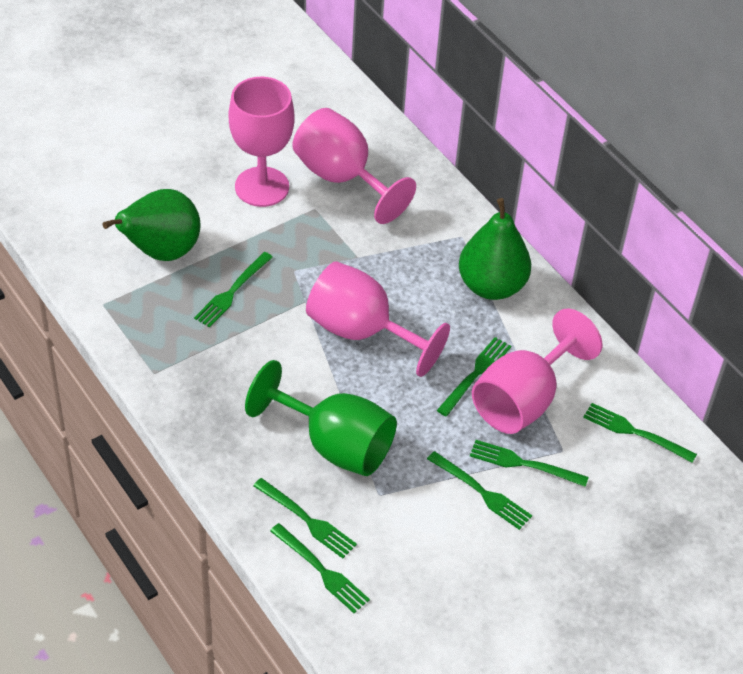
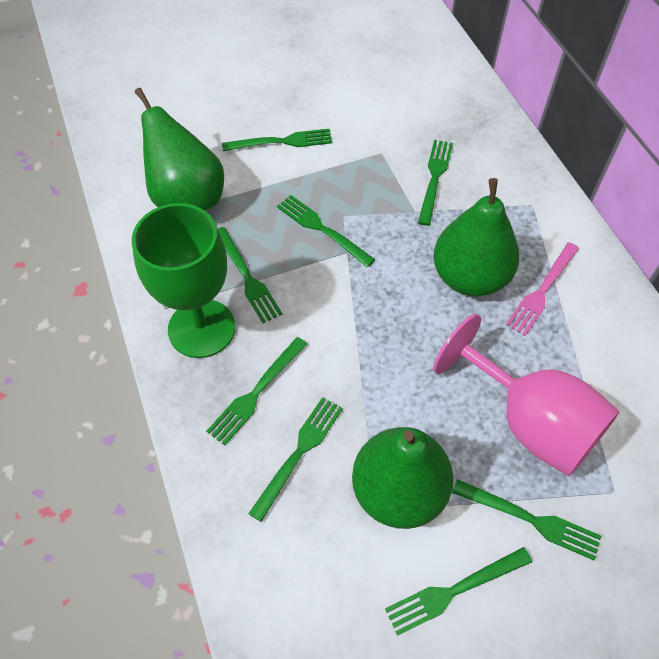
green fork: [194,252,273,327] [253,478,357,558] [270,523,370,613] [427,451,532,530] [437,337,511,416] [470,440,589,487] [583,403,697,463] = 7 -> [206,337,308,446] [218,227,282,323] [222,129,332,151] [248,397,343,522] [277,195,375,267] [385,547,532,636] [418,140,453,226] [452,479,601,560] = 8
green pear: [102,189,201,261] [459,198,531,300] = 2 -> [135,88,224,211] [352,427,453,529] [433,178,519,296] = 3
pink fork: none = 0 -> [506,242,579,336] = 1
pink goblet: [229,77,295,207] [292,108,416,224] [306,261,450,377] [472,309,602,434] = 4 -> [433,314,620,476] = 1

